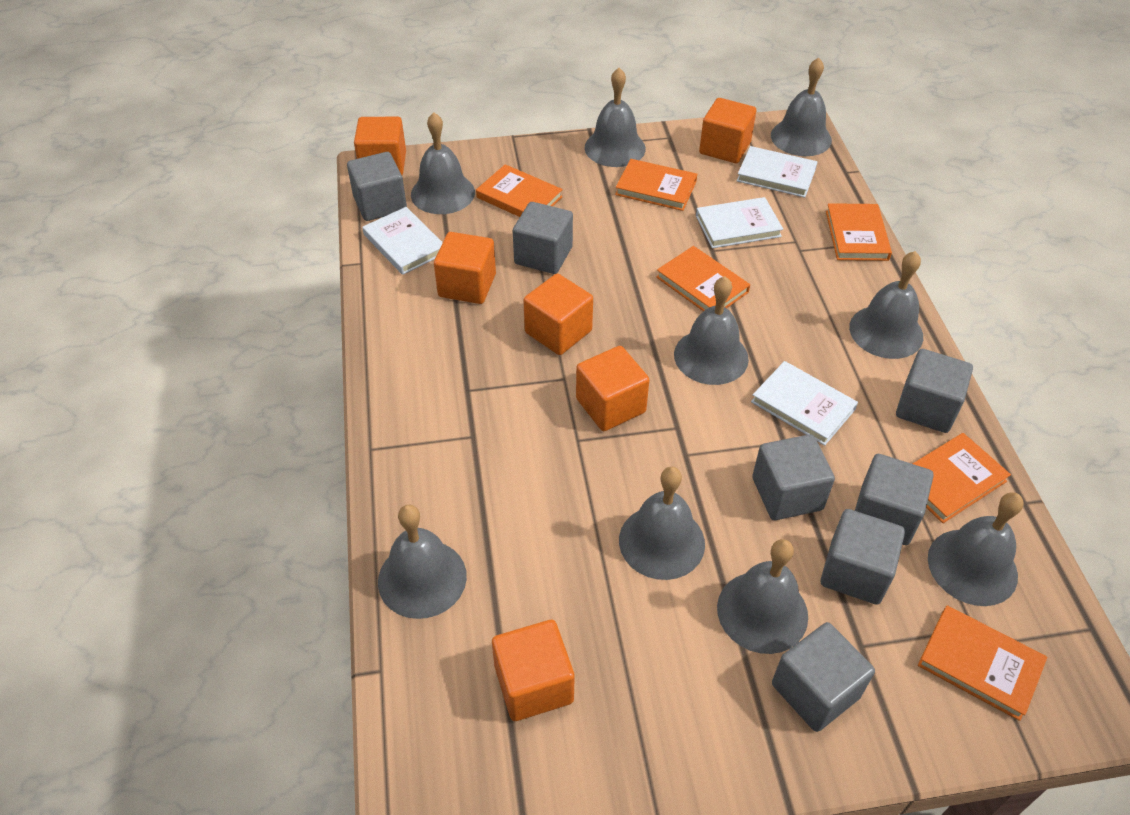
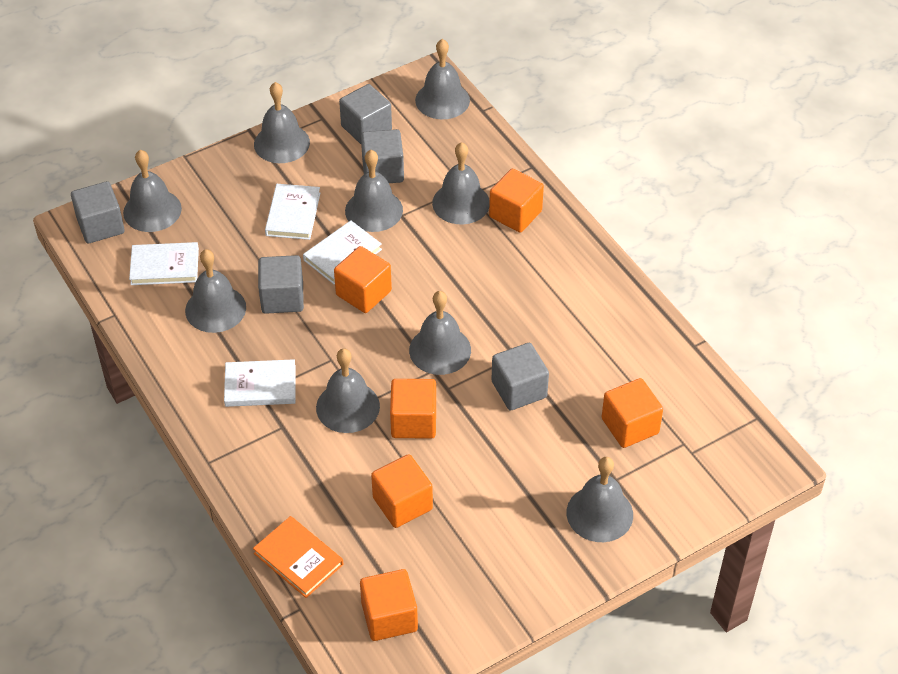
grey cube: [347,152,407,221] [513,202,573,274] [752,434,835,520] [772,622,875,732] [820,509,905,605] [855,454,934,545] [896,349,973,433] = 7 -> [71,181,125,243] [258,255,304,314] [339,84,392,144] [361,129,404,183] [491,343,549,411] = 5
orange book: [476,164,563,217] [615,159,697,211] [656,246,750,311] [826,203,892,261] [913,433,1011,523] [918,606,1047,721] = 6 -> [253,516,343,598] = 1

